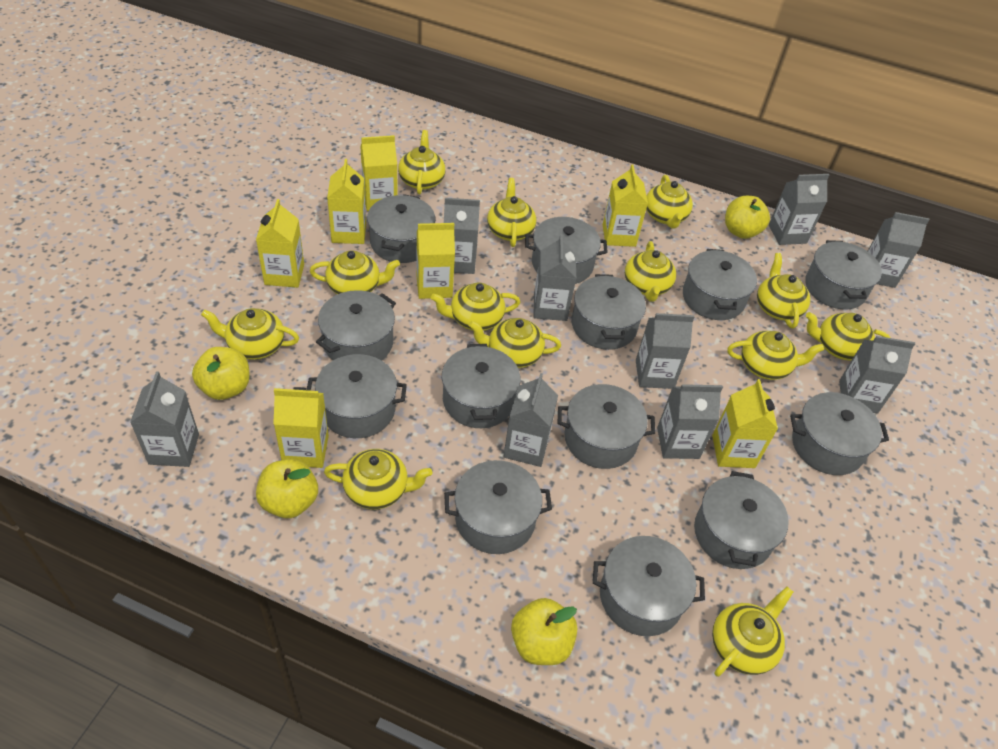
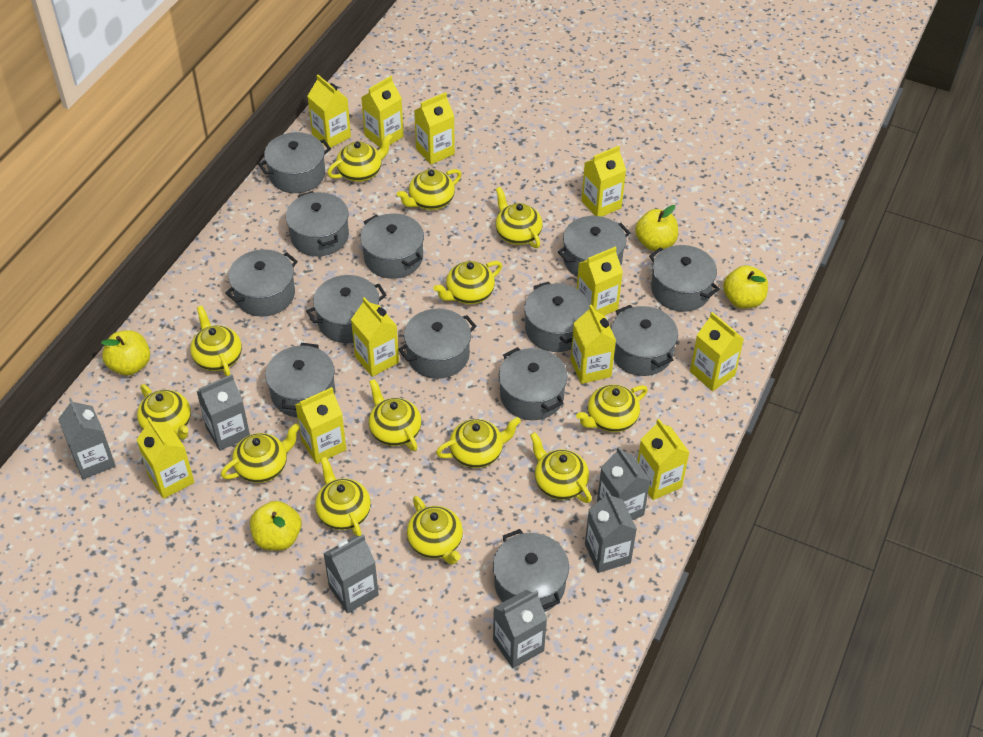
grey carton: [130,371,199,467] [444,198,480,274] [503,373,558,467] [534,234,576,321] [636,313,694,389] [657,384,723,459] [769,174,829,245] [839,336,915,414] [868,212,929,288] = 9 -> [58,398,116,479] [196,374,250,451] [323,534,379,613] [493,590,547,668] [585,491,637,573] [597,446,651,520] = 6
yellow carton: [256,199,304,288] [273,387,329,468] [327,159,366,244] [360,135,398,211] [416,223,455,299] [603,164,648,247] [712,379,778,468] = 7 -> [137,417,194,499] [295,387,347,464] [308,75,351,148] [351,297,399,377] [361,76,404,147] [414,92,455,165] [571,305,616,384] [577,247,623,316] [582,146,626,217] [637,419,690,500] [690,312,744,391] = 11

